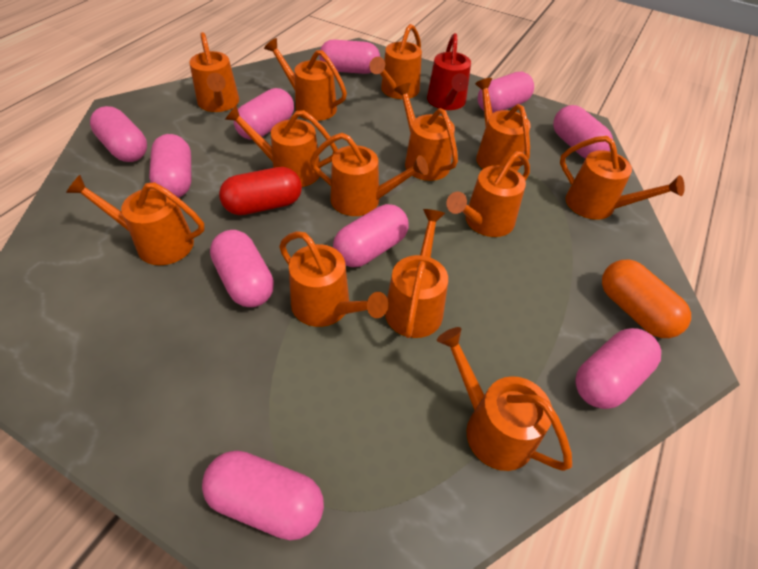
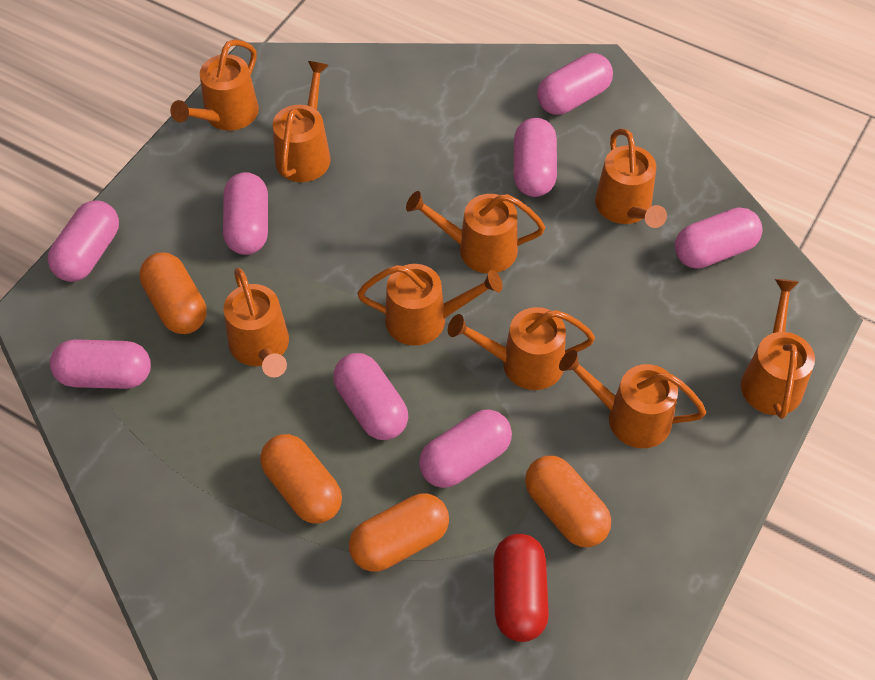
orange capsule: [602,259,691,338] = 1 -> [139,252,207,334] [260,434,342,524] [349,494,449,572] [525,456,611,547] = 4
orange watering can: [66,175,205,265] [189,32,239,112] [225,105,338,187] [264,38,347,121] [279,231,388,327] [310,133,429,216] [369,24,422,99] [385,209,448,338] [394,83,458,181] [437,327,572,471] [446,151,530,237] [475,78,531,171] [560,136,685,220] = 13 -> [170,39,259,131] [223,268,289,377] [273,61,331,182] [357,264,503,346] [406,191,545,274] [448,307,595,390] [559,350,706,448] [595,129,667,228] [741,279,815,419] = 9
pink capsule: [90,106,147,162] [149,134,191,198] [202,450,324,540] [210,230,274,307] [234,88,294,140] [319,40,380,74] [333,204,408,267] [478,72,534,113] [553,105,613,159] [575,328,661,409] = 10 -> [48,201,119,282] [50,339,151,389] [223,172,268,255] [333,353,408,440] [419,409,512,488] [513,118,557,197] [537,53,613,115] [675,207,763,269] = 8
red watering can: [427,33,471,110] = 1 -> none = 0

